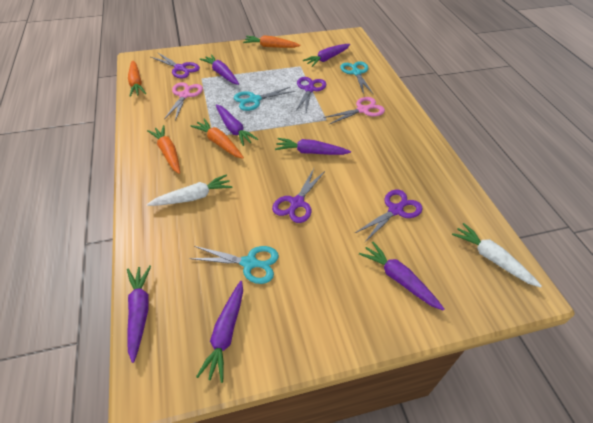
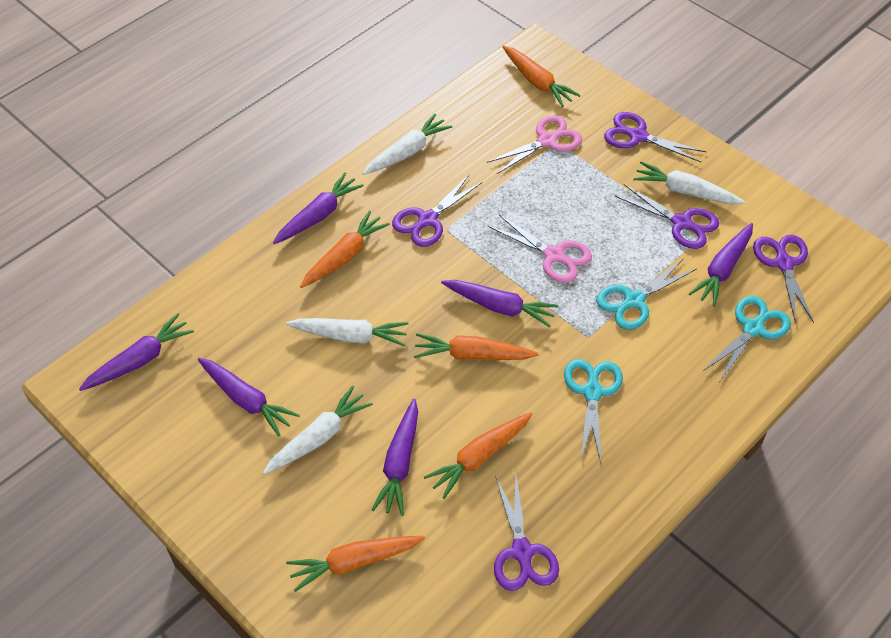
orange carrot: [128,60,146,97] [147,125,180,174] [191,119,244,159] [243,35,301,48] = 4 -> [286,536,425,592] [300,211,390,288] [414,333,539,360] [424,412,532,499] [503,45,581,107] = 5
purple carrot: [127,265,151,363] [196,281,243,383] [200,54,239,85] [216,104,258,146] [275,138,351,155] [303,44,350,67] [359,242,444,311] = 7 -> [79,314,194,391] [198,358,300,436] [273,172,364,244] [372,399,418,516] [441,280,559,328] [689,223,753,307] = 6
purple scissors: [151,52,200,78] [272,168,325,223] [295,77,326,112] [354,190,423,242] = 4 -> [392,175,482,247] [494,474,559,591] [604,112,707,162] [615,184,719,249] [753,235,814,323] = 5
white carrot: [147,174,233,206] [452,223,542,288] = 2 -> [263,386,373,475] [286,318,409,347] [362,113,452,175] [633,161,745,204] = 4

